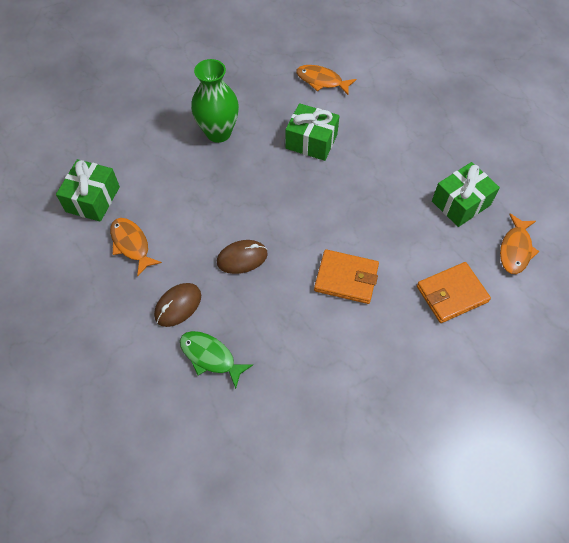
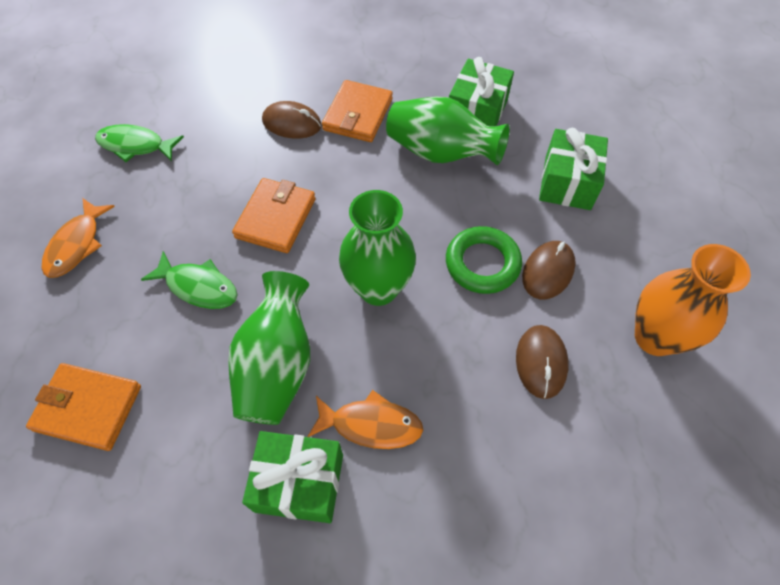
brown mouse: [154,283,201,327] [217,240,268,274] = 2 -> [262,101,322,139] [516,325,569,399] [522,241,576,299] = 3
green fish: [180,331,253,389] = 1 -> [95,124,184,162] [141,251,237,309] = 2
green ring: none = 0 -> [446,226,522,294] = 1
green vase: [191,59,239,143] = 1 -> [228,271,310,425] [339,190,416,306] [386,97,510,165] = 3
orange fish: [110,218,162,276] [296,65,356,95] [500,214,539,274] = 3 -> [42,198,115,278] [307,390,423,449] = 2
orange vase: none = 0 -> [635,244,751,356] = 1
orange wallet: [314,249,379,304] [417,262,491,323] = 2 -> [26,363,141,451] [232,178,315,253] [322,80,393,142] = 3

